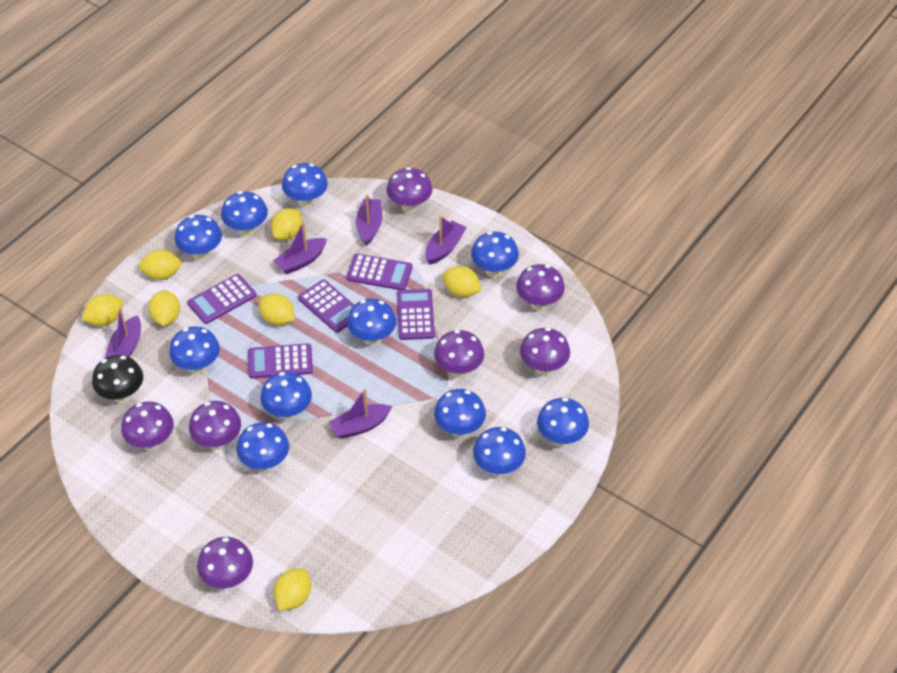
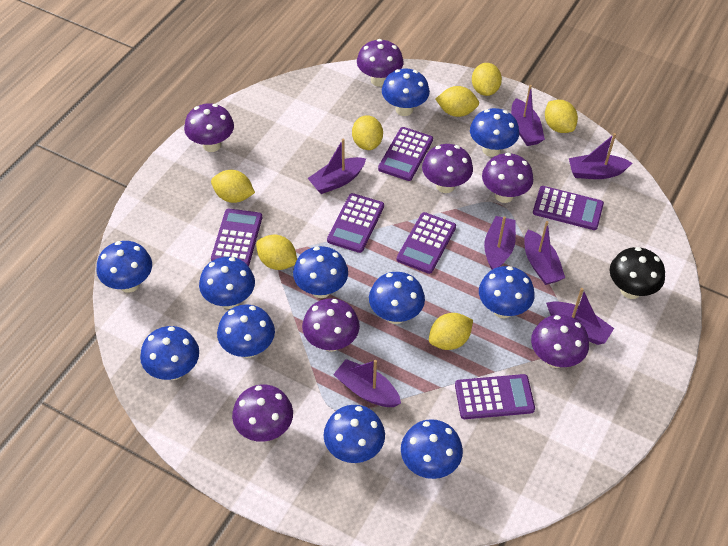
purple boat: [105,307,141,358] [273,222,327,274] [329,388,392,439] [356,194,382,245] [425,216,467,265] = 5 -> [308,138,366,194] [333,359,401,407] [484,216,516,270] [511,85,545,146] [524,221,565,285] [546,288,614,345] [569,133,632,179] = 7
purple calculator: [187,274,256,324] [248,343,313,379] [298,280,354,333] [347,254,413,290] [397,289,435,340] = 5 -> [211,209,262,266] [327,193,384,253] [378,127,433,181] [397,212,456,274] [455,374,535,419] [533,186,604,230] = 6

